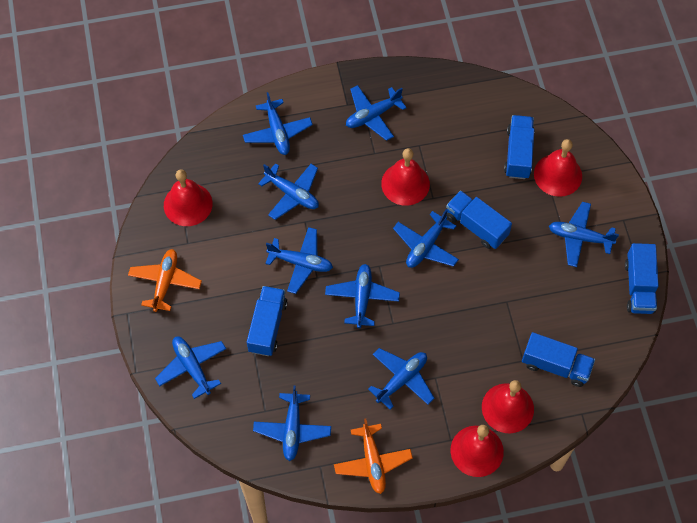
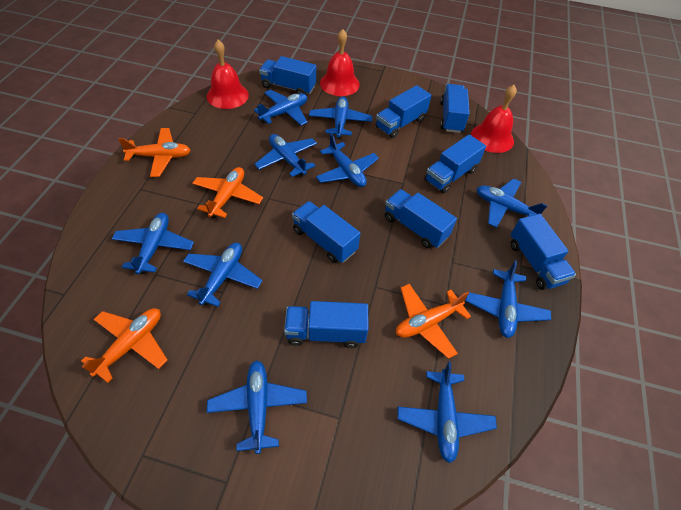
blue truck: [247,286,288,356] [446,191,512,249] [504,115,535,179] [522,332,595,387] [625,243,659,314] = 5 -> [259,56,316,94] [284,301,368,348] [292,201,360,263] [376,85,432,138] [385,189,457,248] [425,134,486,194] [440,84,470,133] [511,214,576,290] = 8
orange plane: [128,249,202,312] [334,419,413,494] = 2 -> [81,308,167,383] [118,128,191,177] [192,167,263,218] [396,284,471,359] = 4
red bell: [164,169,213,226] [381,148,430,206] [450,425,504,477] [482,380,534,433] [534,139,582,197] = 5 -> [207,40,249,109] [320,29,360,96] [471,85,517,153] = 3

